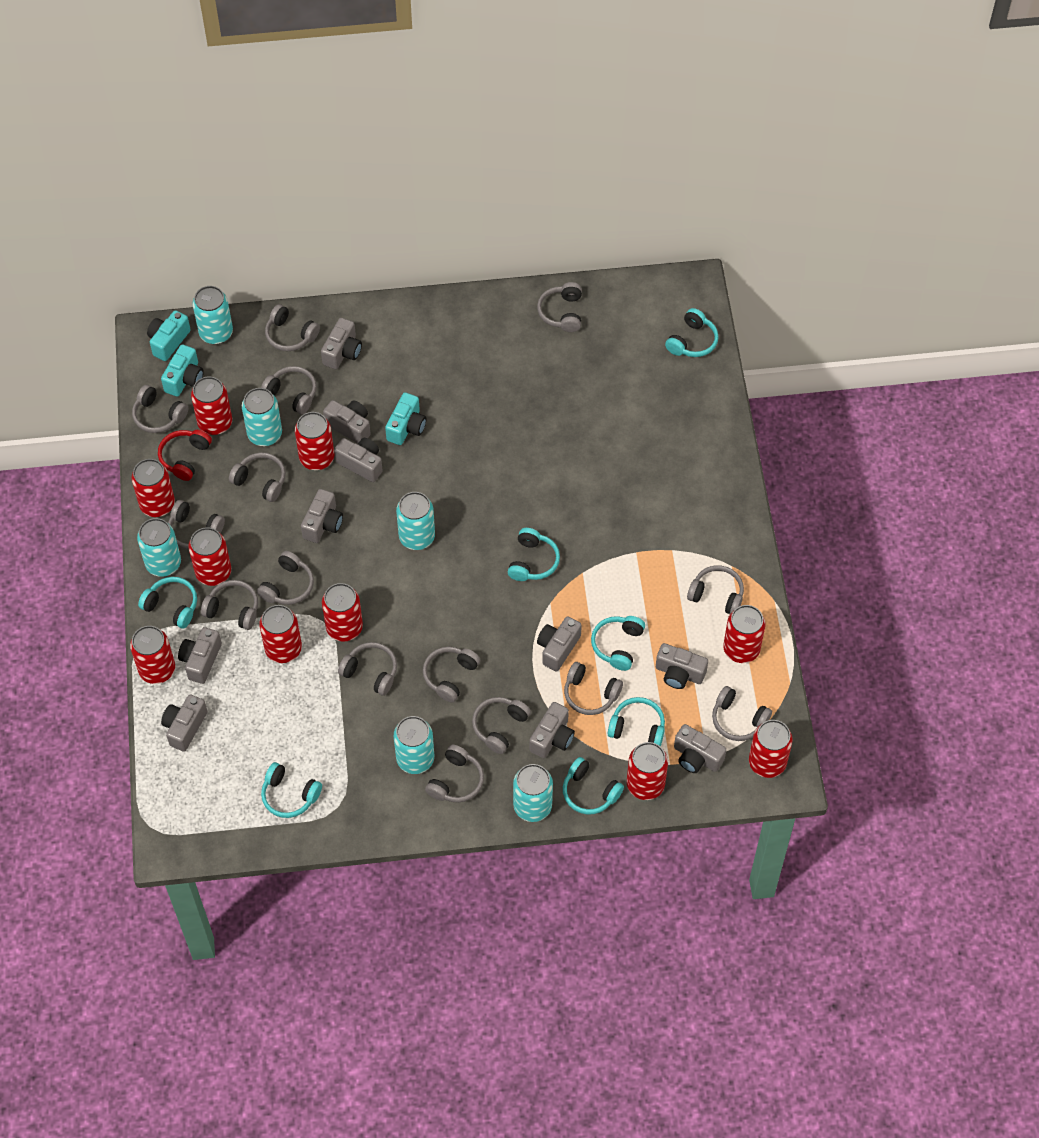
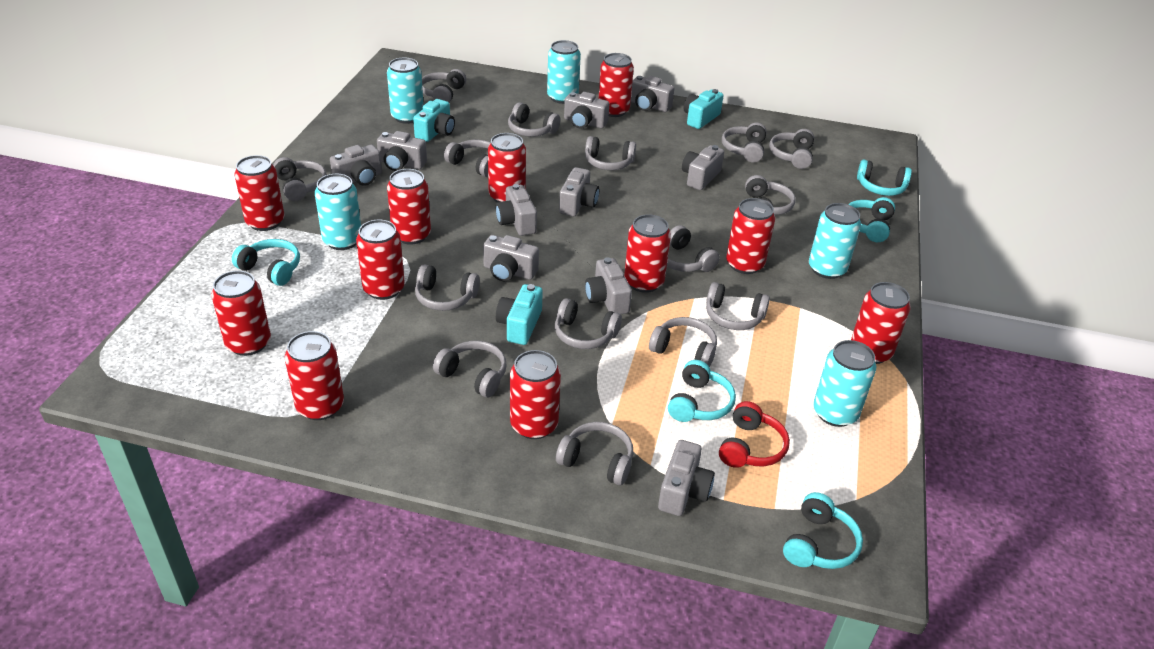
red can: [130,626,175,684] [131,459,175,517] [188,527,231,586] [191,377,232,435] [259,605,302,663] [295,412,334,470] [322,583,363,642] [627,742,668,800] [723,605,766,663] [749,720,793,778] = 10 -> [211,271,271,356] [234,155,285,231] [285,331,344,420] [356,220,405,300] [387,169,431,245] [488,133,526,202] [510,350,561,439] [599,53,634,117] [624,215,671,293] [726,198,775,274] [851,282,911,364] = 11
turquoise can: [137,518,181,577] [193,286,233,344] [242,388,282,446] [394,716,434,774] [396,492,435,550] [513,764,553,822] = 6 -> [315,174,361,250] [387,58,424,124] [547,40,581,104] [809,203,861,279] [813,340,876,427] = 5
turquoise headphones: [138,577,197,629] [261,762,322,818] [508,528,560,581] [563,757,624,814] [591,616,645,671] [608,697,665,747] [665,308,719,357] = 7 -> [232,239,300,286] [668,360,736,422] [783,492,863,569] [848,197,895,242] [857,160,912,196] = 5

